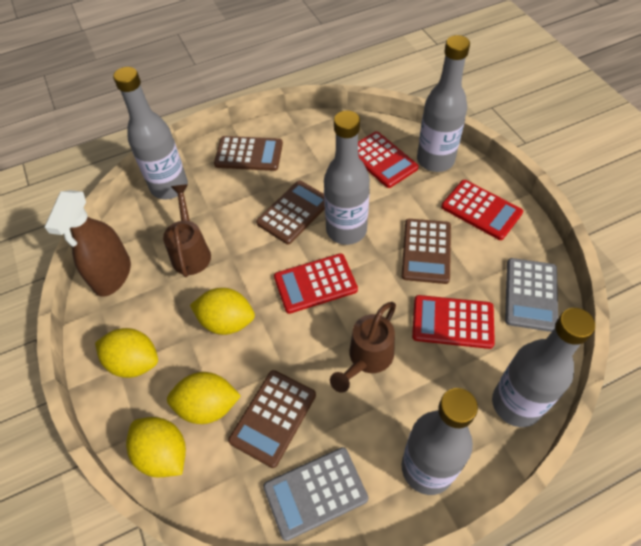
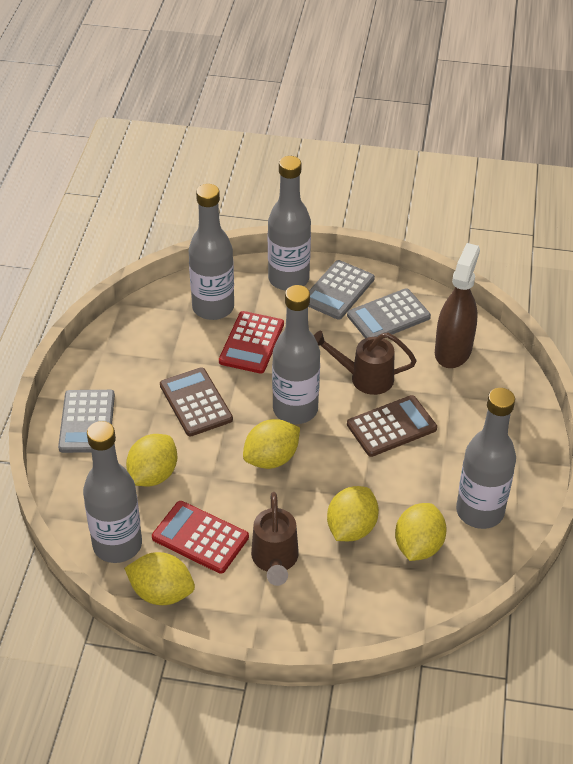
brown calculator: [214,136,283,171] [228,370,316,468] [256,181,325,244] [402,219,451,284] = 4 -> [160,367,233,437] [347,395,437,457] = 2
grey calculator: [263,447,368,541] [505,258,558,332] = 2 -> [58,390,115,453] [308,260,375,320] [347,288,431,338] = 3
red calculator: [274,253,358,314] [358,131,419,188] [412,295,495,349] [441,180,523,240] = 4 -> [152,501,249,574] [219,311,284,374] = 2
yellow lemon: [95,328,158,378] [126,417,186,477] [167,372,241,424] [190,288,255,335] = 4 -> [124,552,195,605] [126,434,177,486] [243,419,300,469] [327,486,379,541] [395,503,447,561] = 5

